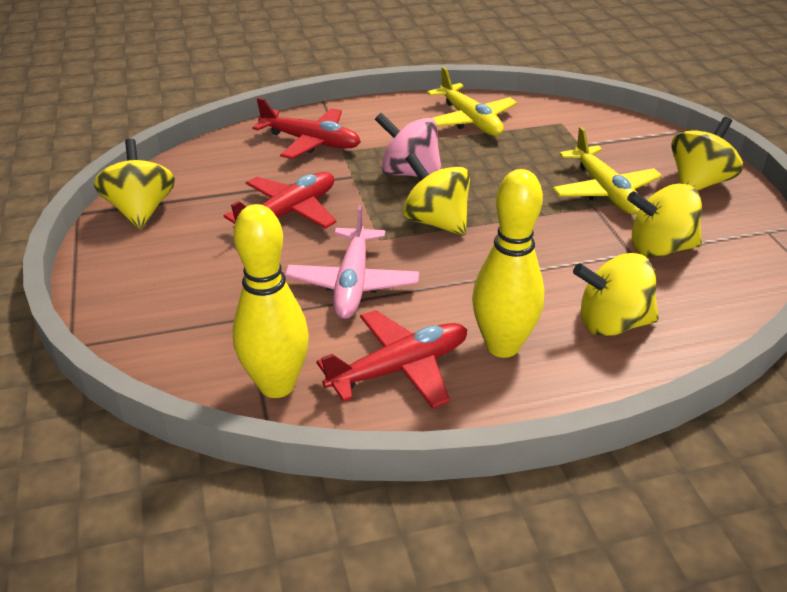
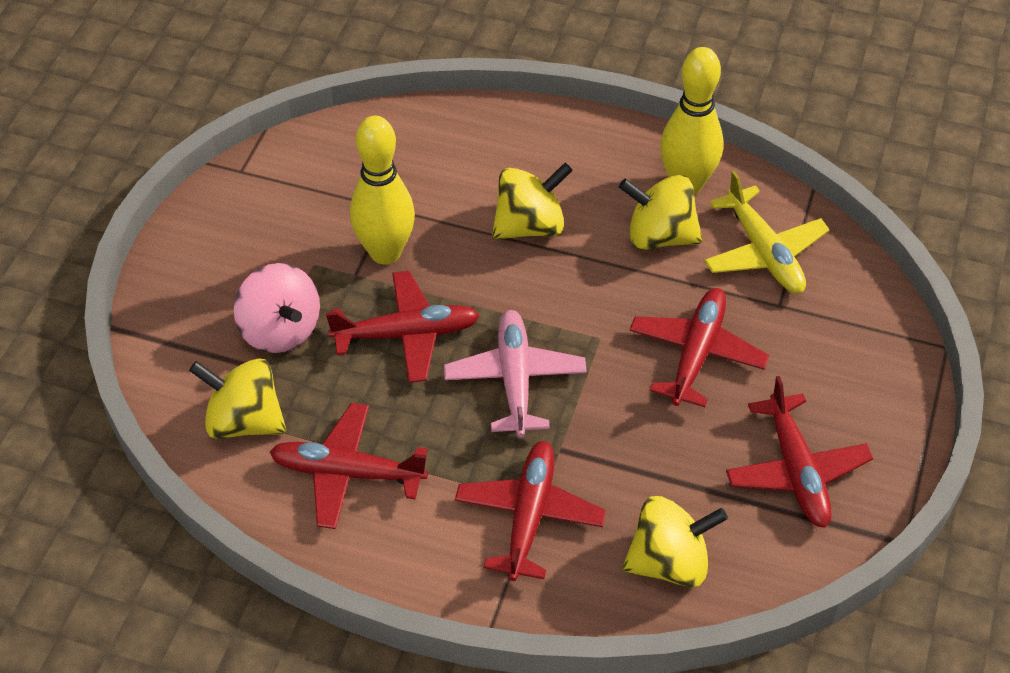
red plane: [224,172,336,229] [252,97,361,159] [316,310,468,408] = 3 -> [270,403,428,529] [326,271,480,383] [455,441,606,581] [629,288,769,407] [726,376,873,528] = 5
yellow plane: [427,67,517,136] [553,126,662,215] = 2 -> [704,171,830,294] = 1
yellow spinning top: [94,139,175,230] [403,153,470,236] [573,253,659,337] [627,183,702,258] [671,117,743,191] = 5 -> [189,358,286,439] [492,163,573,240] [619,175,703,250] [622,496,728,587] = 4

